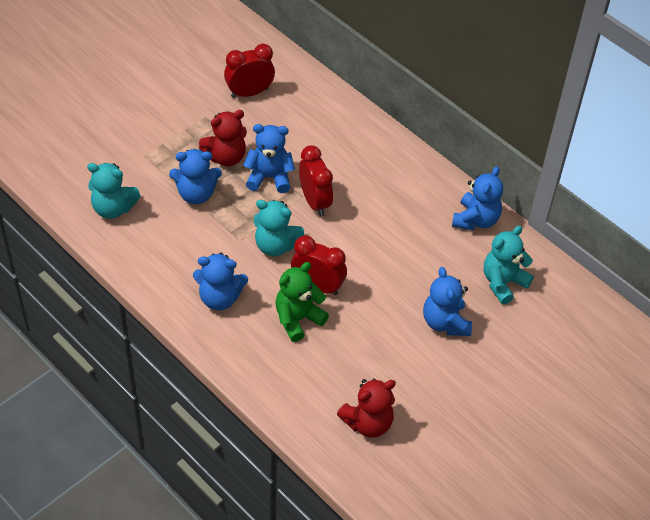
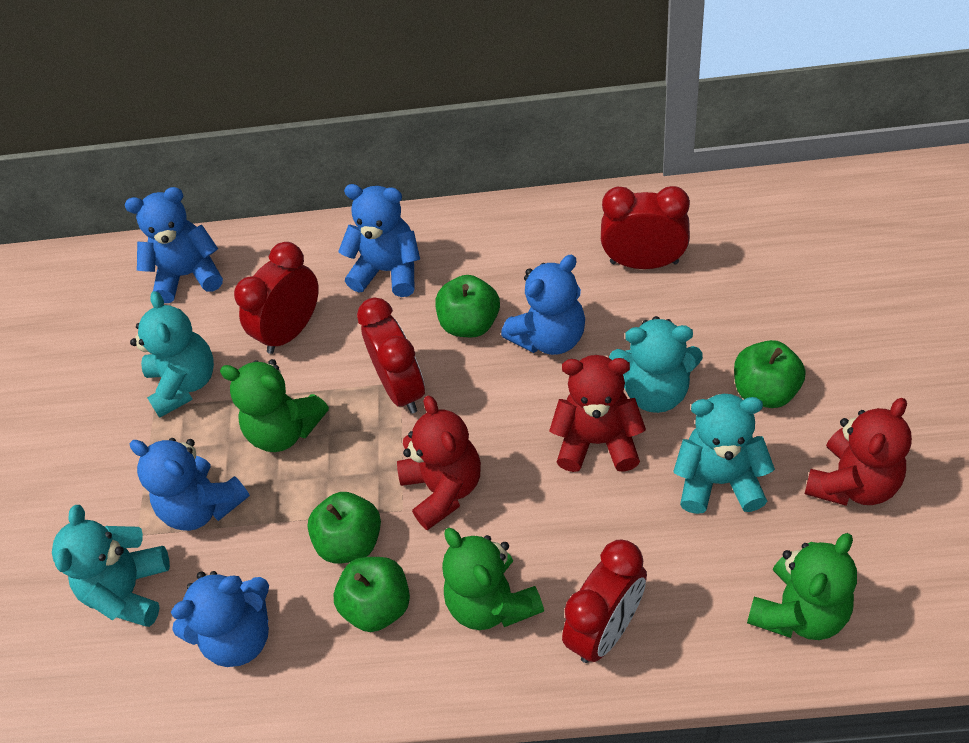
green apple: none = 0 -> [307,492,381,563] [334,557,410,632] [436,275,500,337] [734,340,806,408] = 4
green teddy bear: [275,262,329,342] = 1 -> [220,359,329,452] [442,528,544,630] [747,533,857,640] = 3
red clock: [224,44,275,98] [291,235,347,295] [299,145,333,216] = 3 -> [234,242,319,354] [357,298,425,414] [562,539,647,663] [601,186,690,269] = 4
red teddy bear: [199,110,247,166] [337,379,396,438] = 2 -> [397,395,481,530] [549,355,646,472] [805,398,912,506] = 3
turquoise teddy bear: [87,163,141,219] [254,200,304,256] [484,226,534,304] = 3 -> [52,505,170,627] [130,291,214,418] [609,316,703,413] [673,394,775,514] = 4

